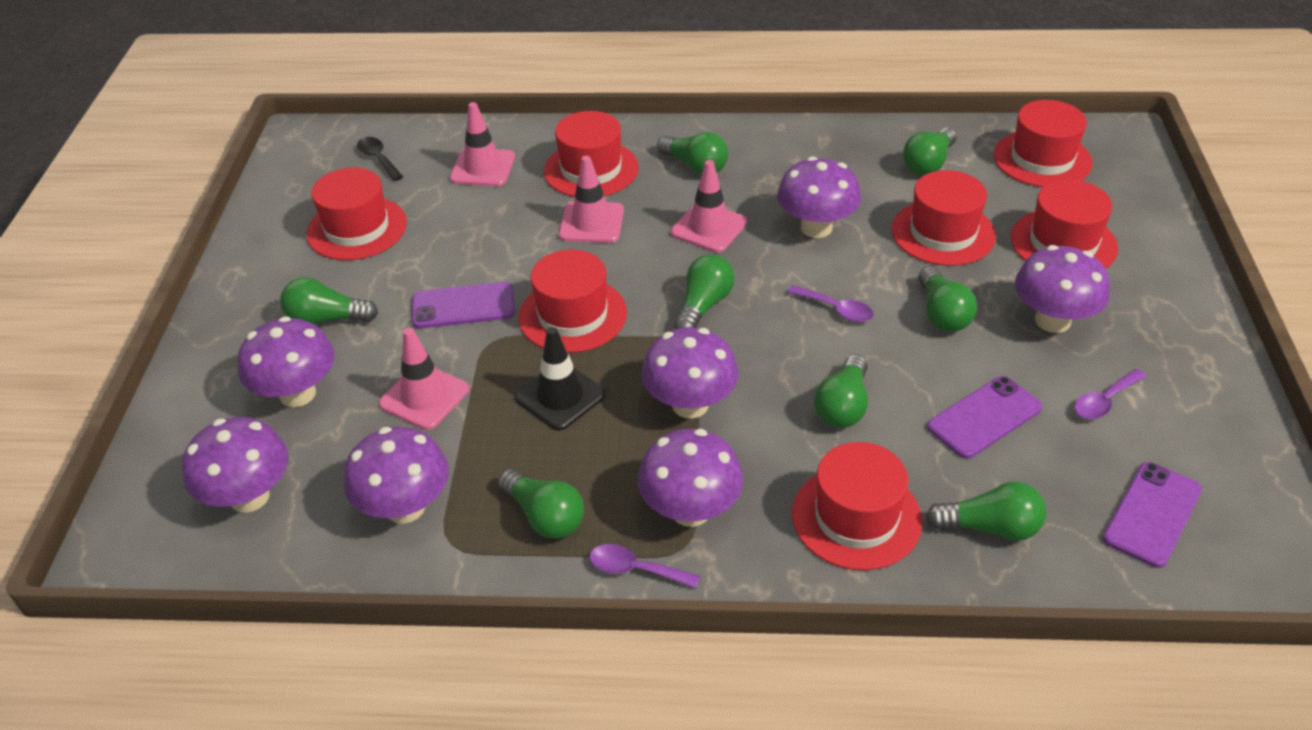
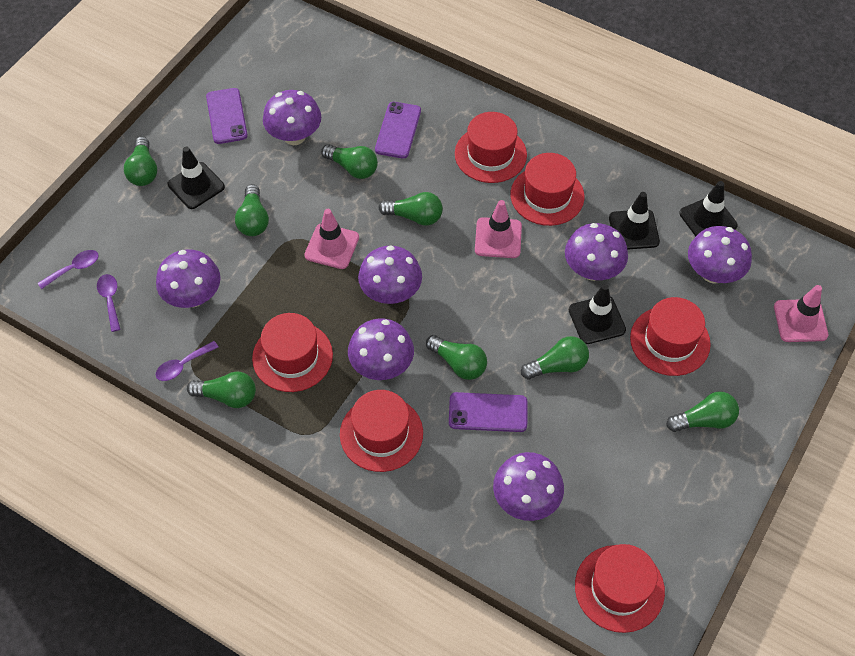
black spoon: [357,137,403,181] = 1 -> none = 0
black traffic cone: [515,327,606,431] = 1 -> [168,147,225,209] [569,284,626,344] [609,192,660,250] [679,181,738,236] = 4
pink traffic cone: [379,328,469,430] [450,102,515,186] [559,156,624,243] [671,160,747,253] = 4 -> [304,209,359,269] [475,200,522,258] [774,285,828,342] = 3
red hat: [306,168,407,260] [518,250,627,353] [544,111,639,197] [792,442,923,570] [892,170,996,266] [993,100,1093,187] [1010,180,1118,269] = 7 -> [252,313,333,392] [340,390,423,472] [455,112,527,183] [511,153,584,226] [575,544,665,633] [630,297,711,376] = 6

